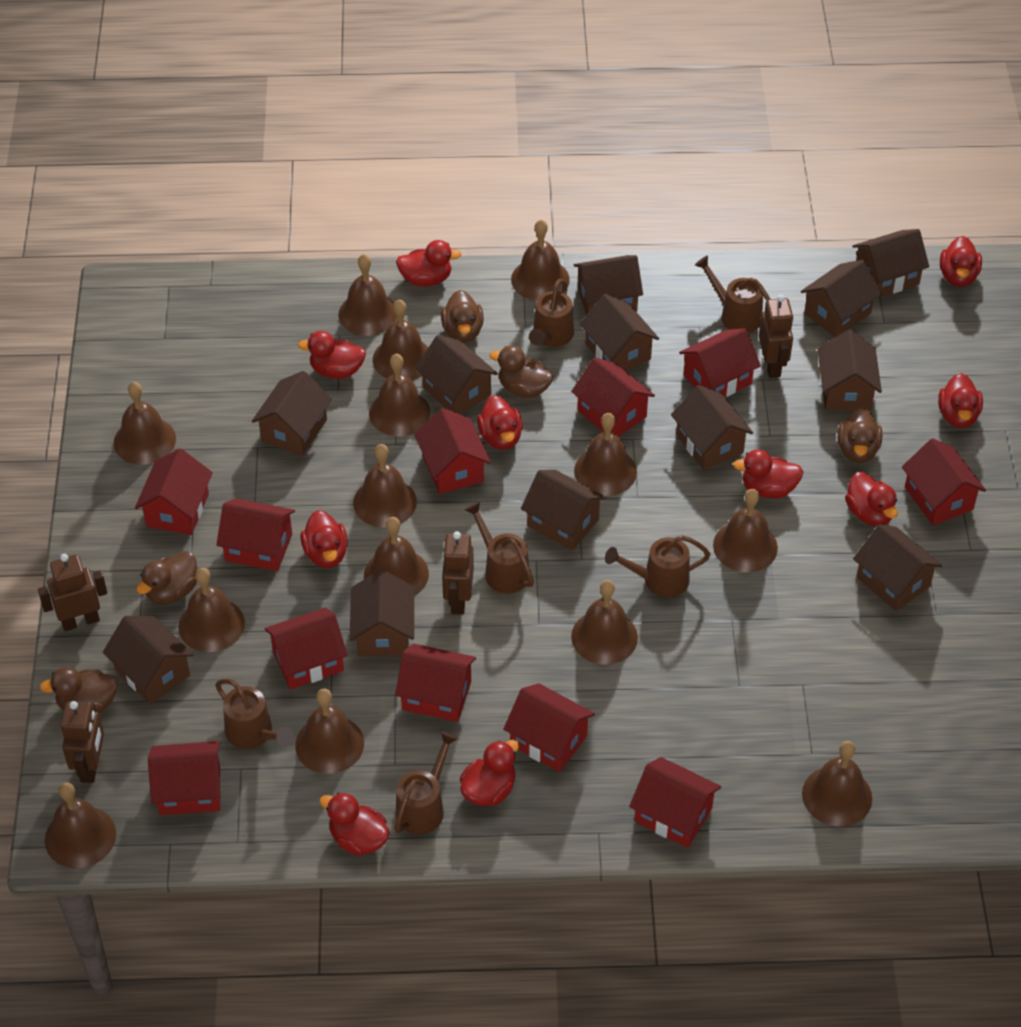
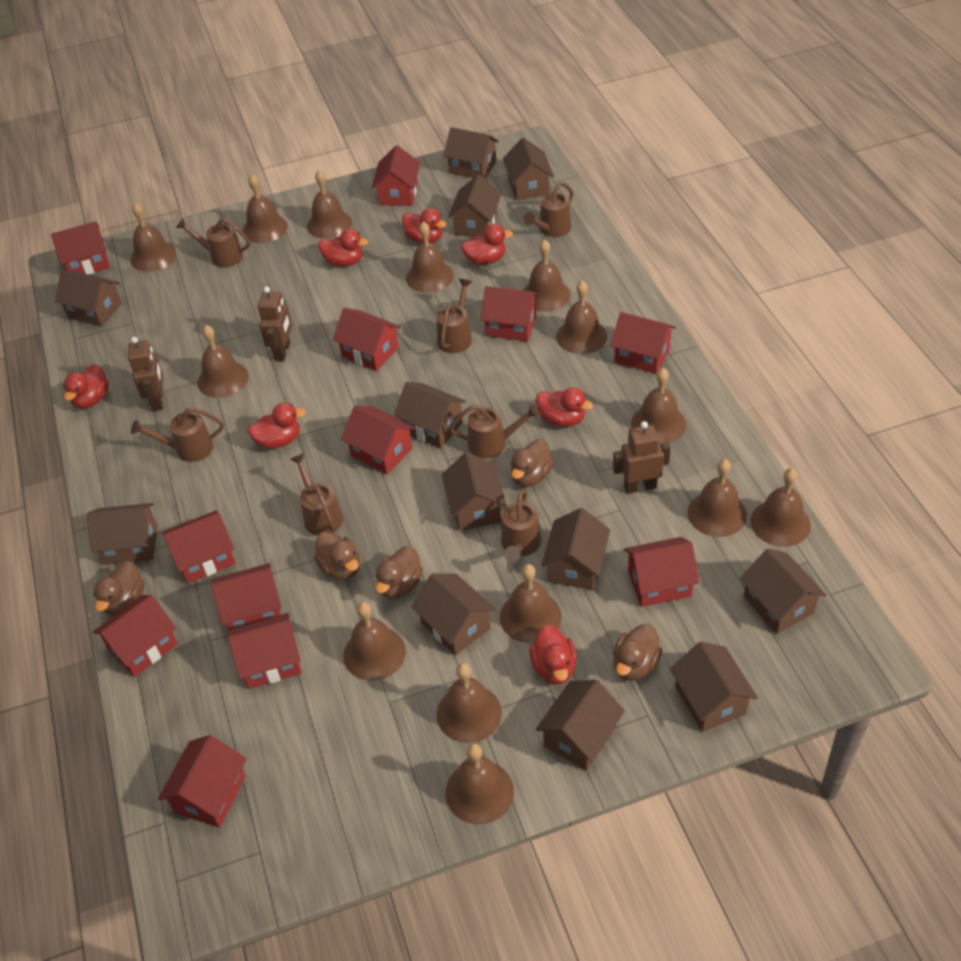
brown robot: [38,554,107,631] [61,701,104,783] [442,531,474,614] [759,295,794,378] = 4 -> [128,337,163,412] [258,286,292,361] [613,421,671,494] = 3
brown watering can: [215,679,294,749] [394,731,458,835] [465,502,534,594] [529,279,574,347] [605,535,711,597] [695,256,770,333] = 6 -> [131,407,224,462] [176,218,251,268] [290,453,343,536] [436,279,472,353] [449,404,540,459] [501,489,541,562] [524,182,574,237] = 7
red duck: [298,331,366,379] [300,510,348,568] [319,792,390,856] [396,240,461,287] [460,740,519,806] [477,395,523,450] [733,449,804,498] [845,472,898,526] [938,373,983,428] [940,236,982,287] = 10 -> [63,364,109,408] [247,403,306,449] [318,229,368,267] [402,208,447,244] [461,224,513,265] [529,625,577,684] [536,387,593,427] = 7
red house: [135,449,213,535] [148,741,221,815] [216,498,295,571] [264,608,348,689] [395,644,476,722] [414,408,491,494] [503,683,595,772] [571,358,655,437] [629,757,721,848] [679,328,761,397] [902,438,986,525] = 11 -> [51,221,110,275] [93,595,178,677] [158,735,246,827] [163,511,235,583] [211,563,282,630] [228,613,302,689] [333,308,401,371] [341,405,415,474] [372,145,420,206] [480,286,540,342] [610,312,676,374] [624,537,699,607] = 12

